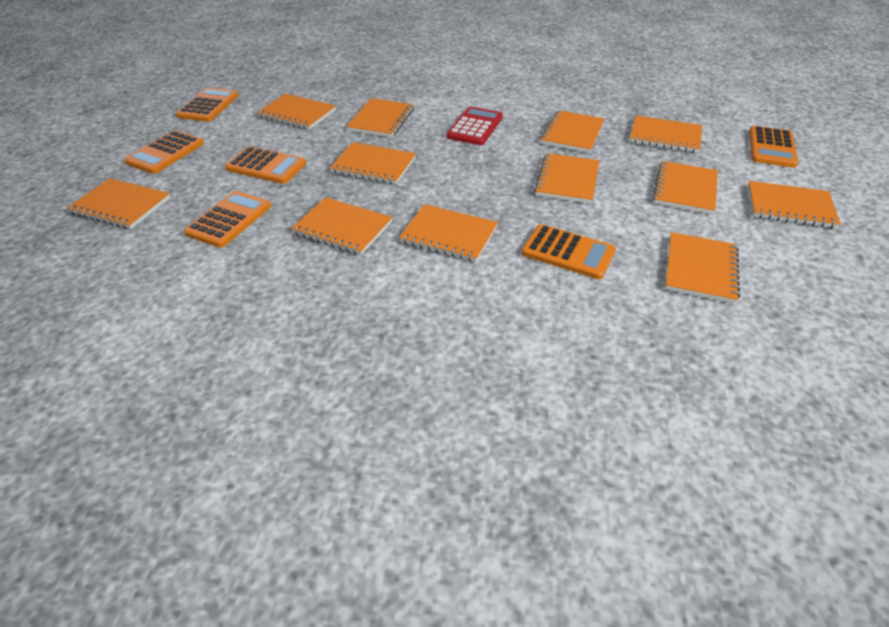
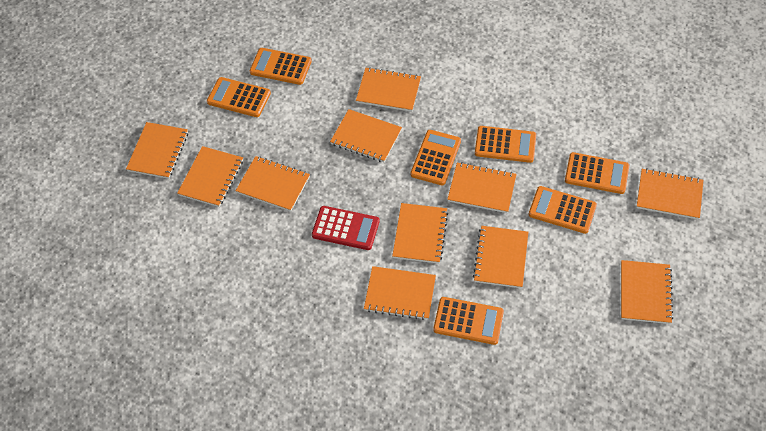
orange calculator: [124,130,204,174] [176,87,239,122] [184,191,271,248] [225,146,306,184] [522,224,616,279] [749,126,798,168] = 6 -> [207,77,271,117] [250,48,312,85] [410,130,461,185] [433,297,504,345] [475,126,536,163] [529,186,597,234] [565,152,629,194] = 7
orange notebook: [67,178,170,229] [257,94,336,130] [291,197,392,255] [330,142,416,185] [346,98,414,137] [399,204,498,262] [534,153,599,204] [540,110,605,153] [630,115,702,153] [653,161,718,214] [665,232,740,304] [748,181,841,228] = 12 -> [126,122,188,179] [177,146,243,207] [236,156,310,211] [330,109,402,162] [356,67,421,112] [364,266,436,320] [392,203,448,264] [447,162,517,213] [473,226,528,288] [621,260,673,324] [636,168,704,220] = 11

